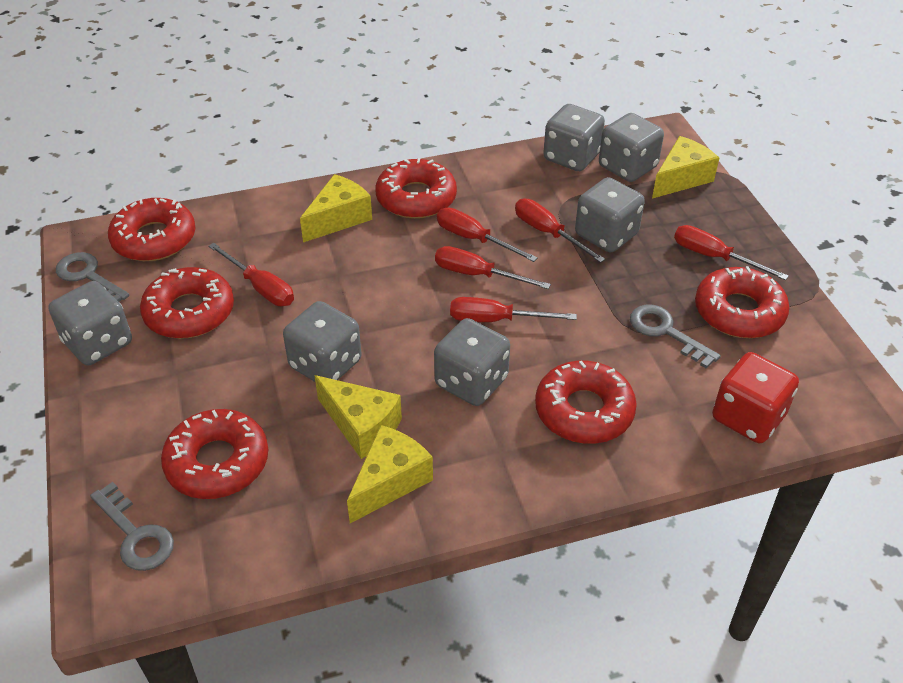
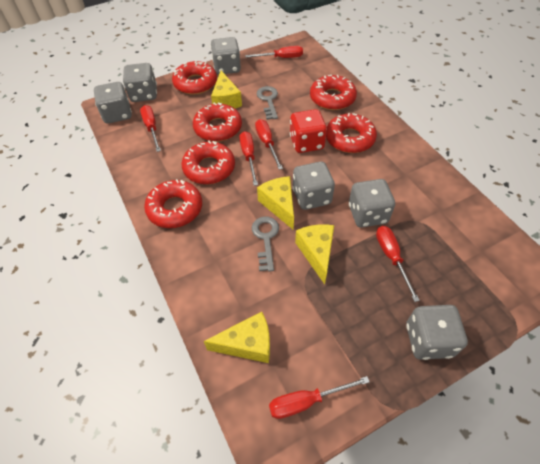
grey key: [56,252,130,302] [90,482,174,571] [630,304,721,368] = 3 -> [252,216,279,272] [257,86,278,120] = 2

